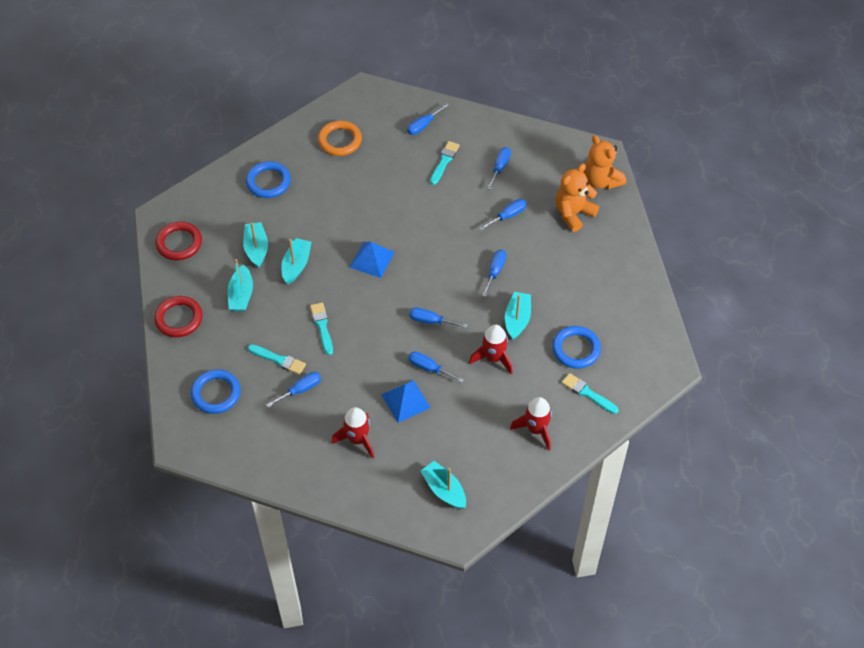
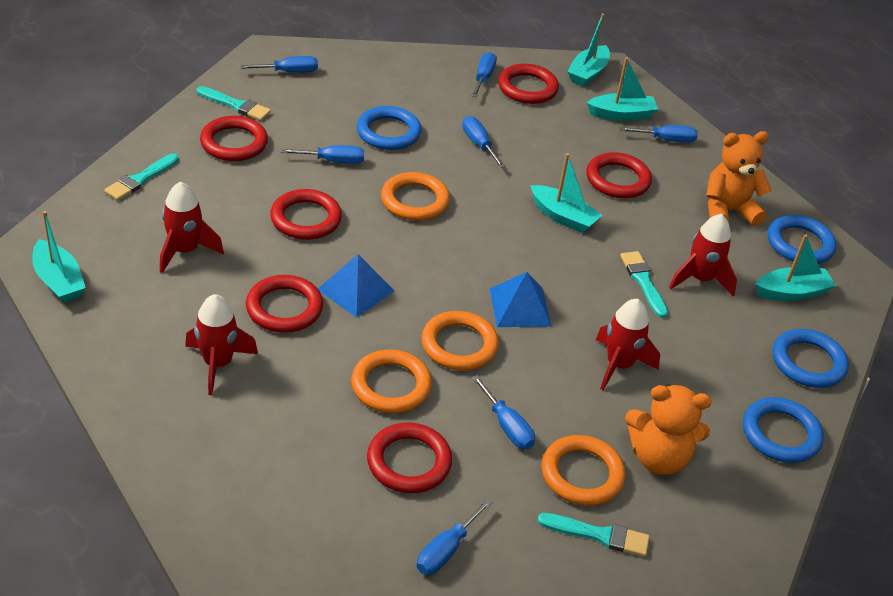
blue ring: [191,369,241,414] [246,161,291,198] [552,326,601,369] = 3 -> [357,106,421,150] [743,397,824,463] [768,215,836,264] [773,329,849,388] = 4
orange ring: [318,121,362,156] = 1 -> [351,350,432,413] [381,172,450,221] [421,311,499,371] [541,435,626,506] = 4
red ring: [154,296,202,337] [155,222,202,260] = 2 -> [200,116,268,161] [246,275,323,333] [270,189,342,240] [367,423,452,493] [498,64,559,104] [586,152,652,198] = 6
red rocket: [332,407,374,459] [469,325,513,374] [510,397,552,451] = 3 -> [160,181,224,273] [185,294,258,395] [596,299,660,390] [669,214,737,297] = 4

